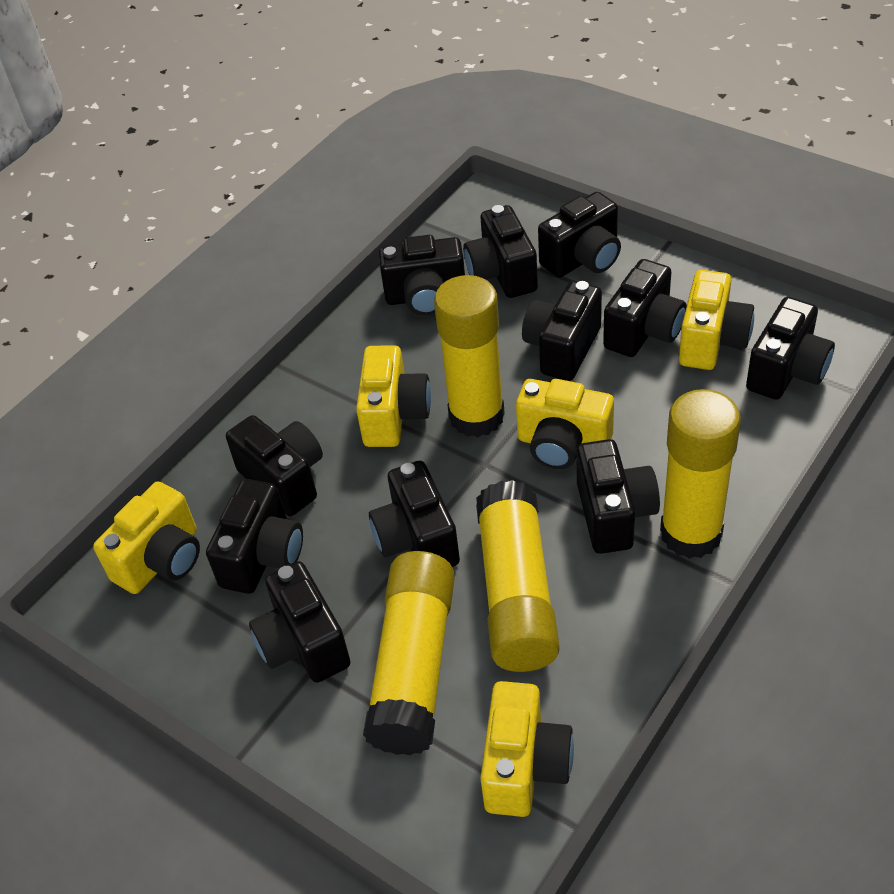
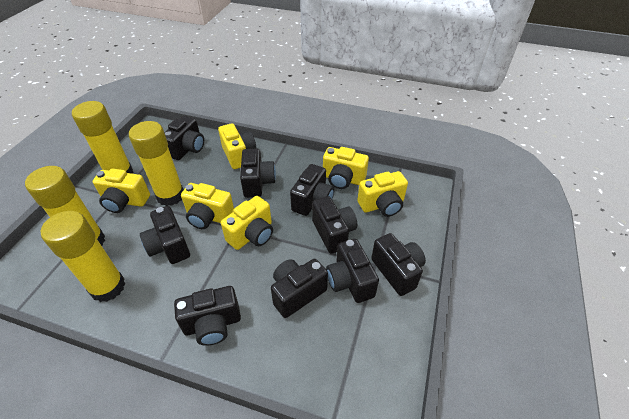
black camera: [206,479,303,594] [226,415,323,516] [249,561,350,683] [369,461,460,567] [379,235,465,316] [463,205,538,298] [522,281,602,381] [538,192,621,278] [577,439,660,554] [603,259,687,357] [746,297,835,400] = 11 -> [140,206,190,264] [164,115,204,160] [174,286,241,346] [240,148,276,198] [271,259,328,318] [290,164,334,216] [312,196,357,254] [326,239,379,303] [371,233,426,296] = 9
yellow camera: [93,481,200,594] [356,345,431,447] [480,681,574,817] [516,379,614,469] [679,270,754,370] = 5 -> [93,169,150,213] [181,183,234,229] [218,123,256,169] [221,196,273,250] [323,147,369,189] [358,171,408,217] = 6

